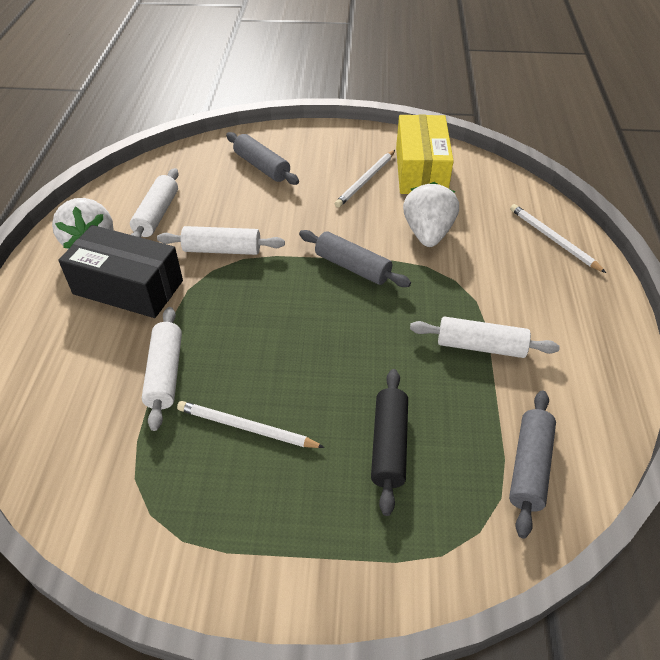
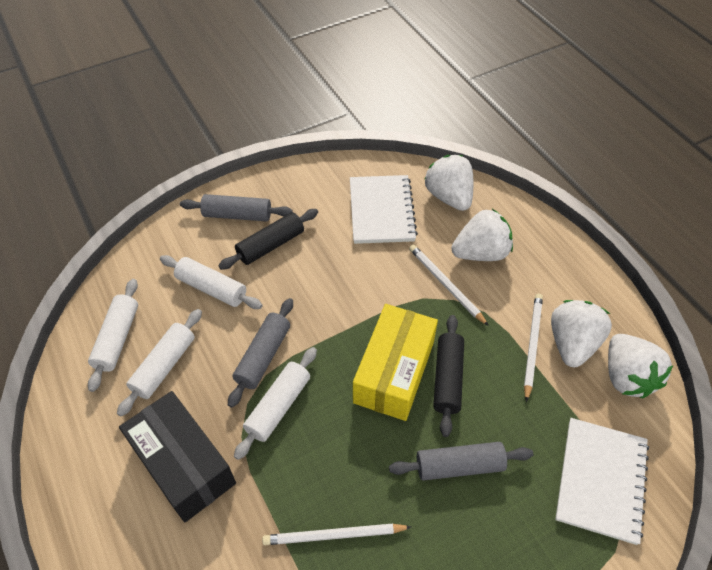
black rolling pin: [371,369,408,516] = 1 -> [218,209,318,270] [433,315,464,437] = 2
white notebook: none = 0 -> [350,175,418,244] [555,418,649,545] = 2
white strawberry: [52,198,114,249] [403,182,459,247] = 2 -> [424,155,473,211] [451,209,513,261] [551,300,612,367] [608,334,673,398] = 4

